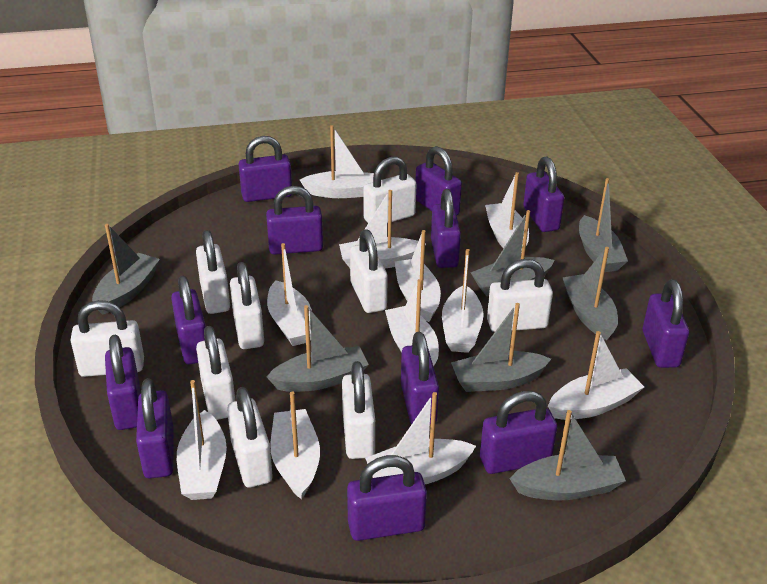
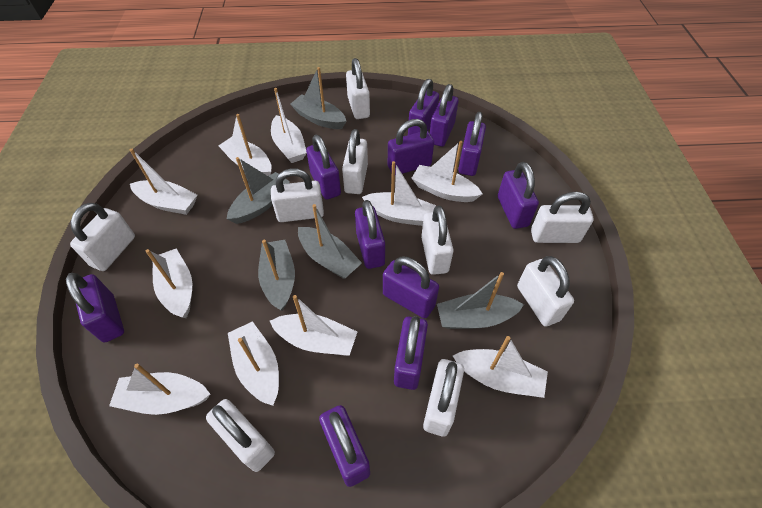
grey boat: [92,224,160,315] [266,305,369,392] [451,303,551,392] [471,210,554,296] [510,410,626,500] [562,247,618,340] [579,178,628,272] = 7 -> [227,157,290,224] [258,240,295,311] [290,67,346,129] [298,204,362,279] [437,272,524,329] = 5
purple padlock: [105,335,141,430] [136,378,174,478] [171,276,206,364] [239,136,292,202] [266,186,323,255] [347,455,427,541] [401,332,439,425] [416,146,462,216] [431,189,461,268] [480,391,557,474] [523,157,564,232] [643,280,689,368] = 12 -> [66,273,124,343] [306,135,341,200] [319,405,370,487] [355,200,385,269] [383,256,439,318] [388,119,434,175] [394,316,428,390] [408,79,439,135] [430,84,458,147] [458,112,486,176] [498,162,539,229] = 11
white boat: [177,380,227,500] [267,243,312,346] [270,391,320,499] [300,125,374,198] [339,190,426,269] [365,392,476,484] [385,279,439,367] [395,230,441,322] [442,249,484,353] [485,172,529,253] [548,331,644,420] = 11 -> [109,364,210,415] [130,149,197,215] [145,248,192,318] [218,114,272,176] [228,321,279,406] [270,295,357,356] [271,88,307,163] [362,161,436,226] [412,141,483,202] [453,336,548,398] = 10

